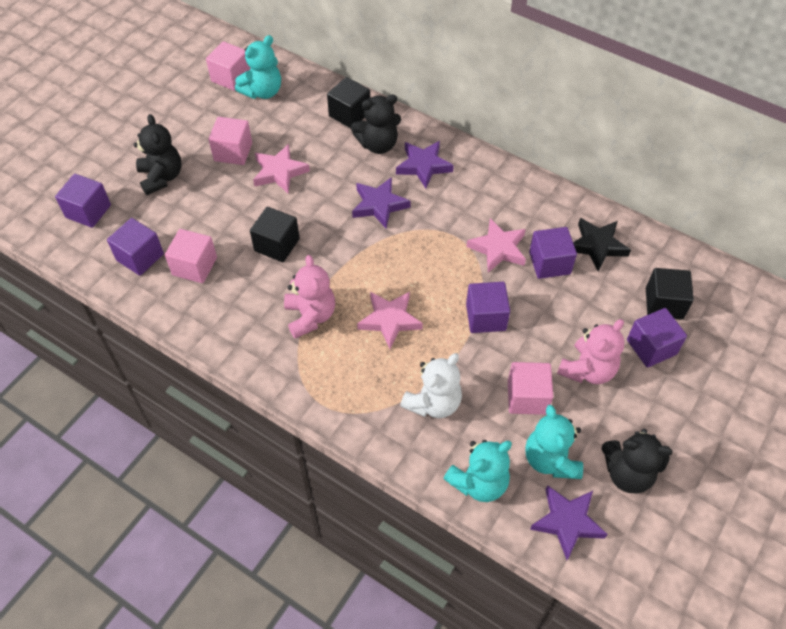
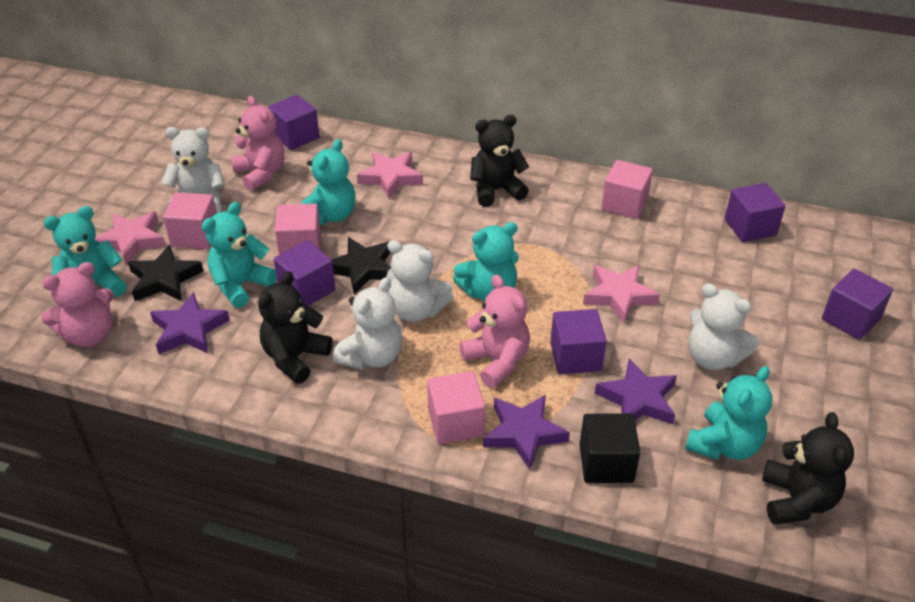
black cube: [250,207,300,262] [327,77,370,128] [646,268,694,320] = 3 -> [580,413,641,483] = 1
black star: [573,218,631,272] = 1 -> [128,245,203,301] [331,237,391,294] = 2
pink teddy bear: [284,255,335,338] [557,319,624,384] = 2 -> [41,262,114,347] [231,96,284,191] [459,275,530,388] = 3
turquoise teddy bear: [235,35,281,99] [443,440,512,502] [525,405,583,479] = 3 -> [43,206,127,297] [202,202,277,308] [301,139,356,225] [453,222,519,301] [685,366,772,460] = 5
white teddy bear: [400,353,462,418] = 1 -> [162,127,225,213] [333,277,403,370] [386,240,454,322] [689,283,759,370] = 4

